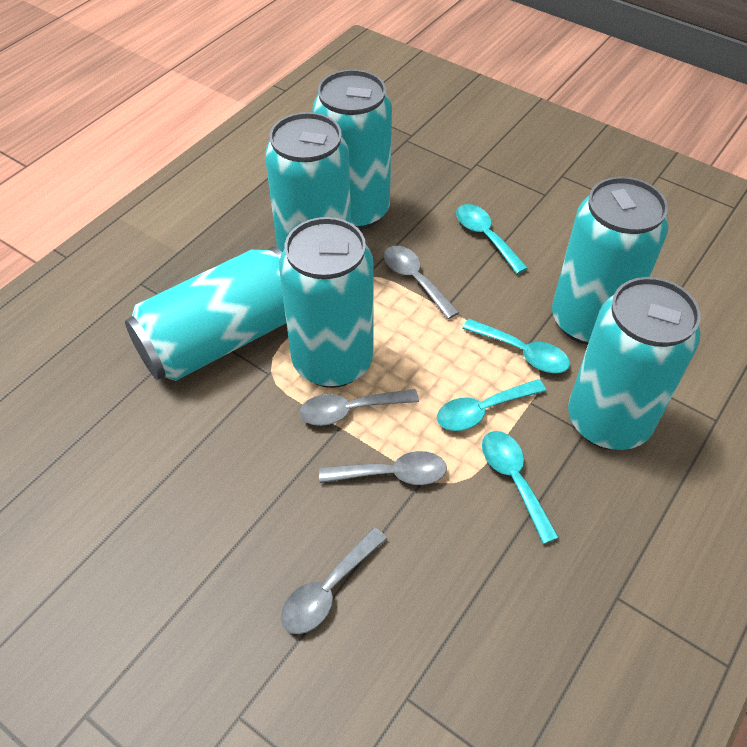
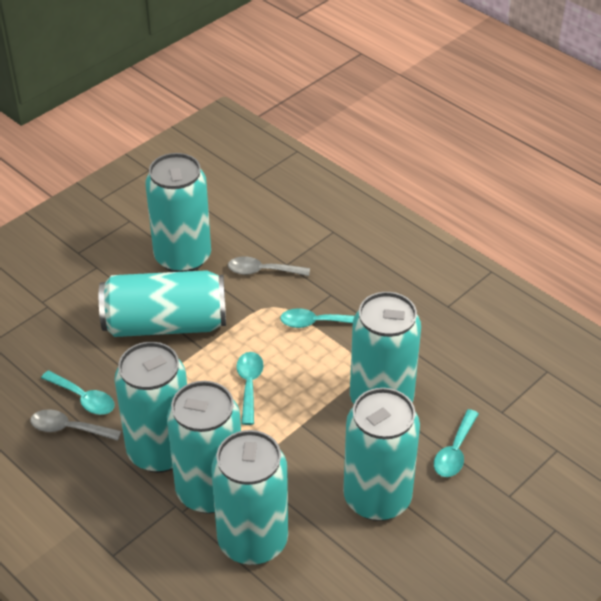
grey spoon: [281,528,387,634] [300,389,419,426] [319,451,447,485] [384,246,459,319] = 4 -> [30,409,121,441] [228,256,310,276] = 2
turquoise can: [125,247,286,381] [265,112,351,252] [279,217,374,388] [312,69,392,230] [552,177,669,345] [568,277,701,450] = 6 -> [99,270,226,337] [114,342,187,473] [145,153,211,272] [167,381,241,514] [211,430,288,565] [343,388,420,521] [350,292,421,404] = 7

